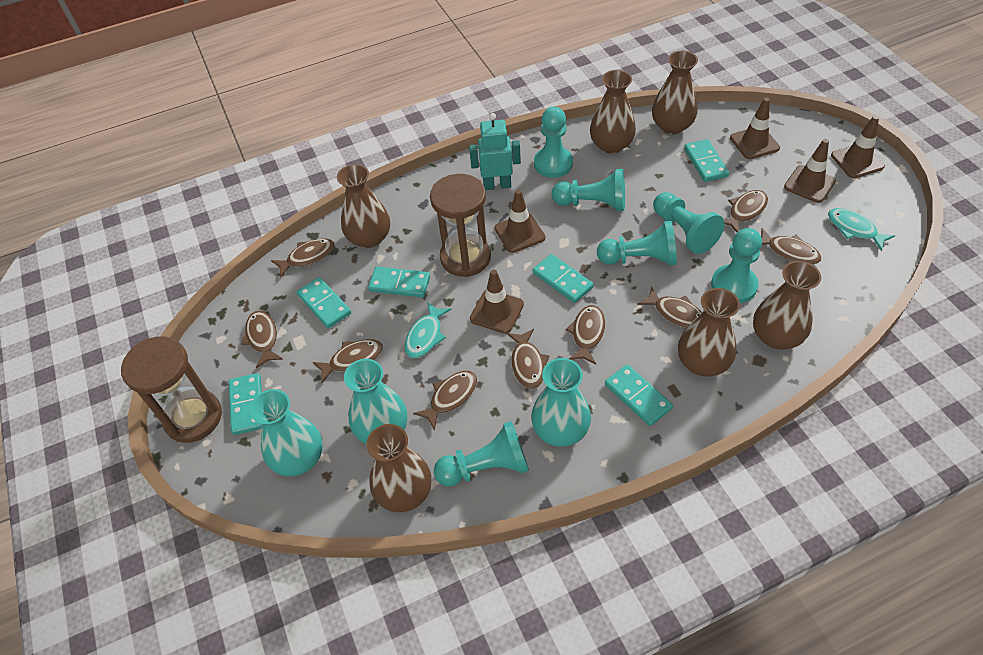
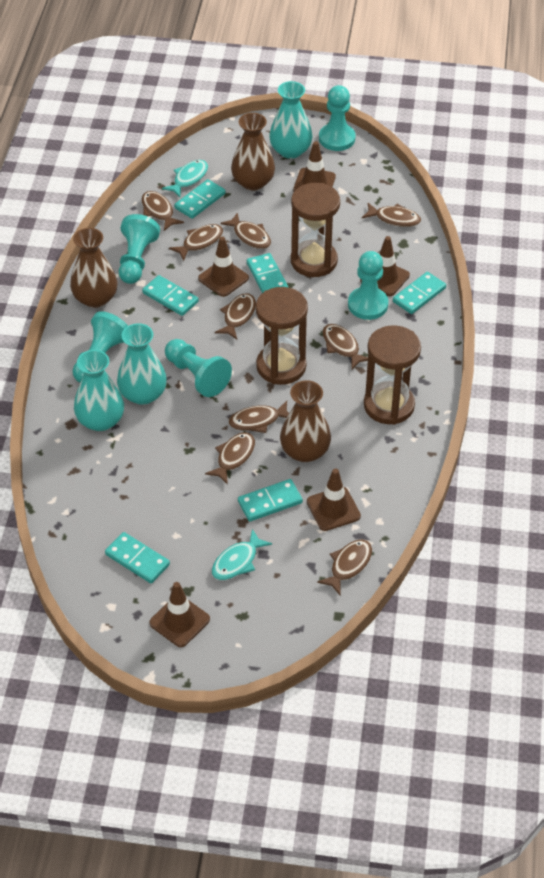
brown hourglass: [121,336,222,443] [430,174,491,277] = 2 -> [256,287,308,385] [291,183,340,277] [364,325,421,425] = 3
brown vase: [337,164,390,248] [366,424,431,512] [590,70,636,154] [652,51,698,134] [678,288,740,377] [753,261,821,350] = 6 -> [70,228,117,308] [231,113,275,191] [280,380,331,462] = 3
turquoise pawn: [434,421,529,486] [534,107,573,178] [552,169,625,211] [597,221,677,266] [653,192,725,254] [711,228,762,303] = 6 -> [73,311,128,383] [119,214,160,284] [165,339,232,397] [319,85,356,151] [348,251,388,320] = 5
turquoise robot: [469,113,521,190] = 1 -> none = 0

